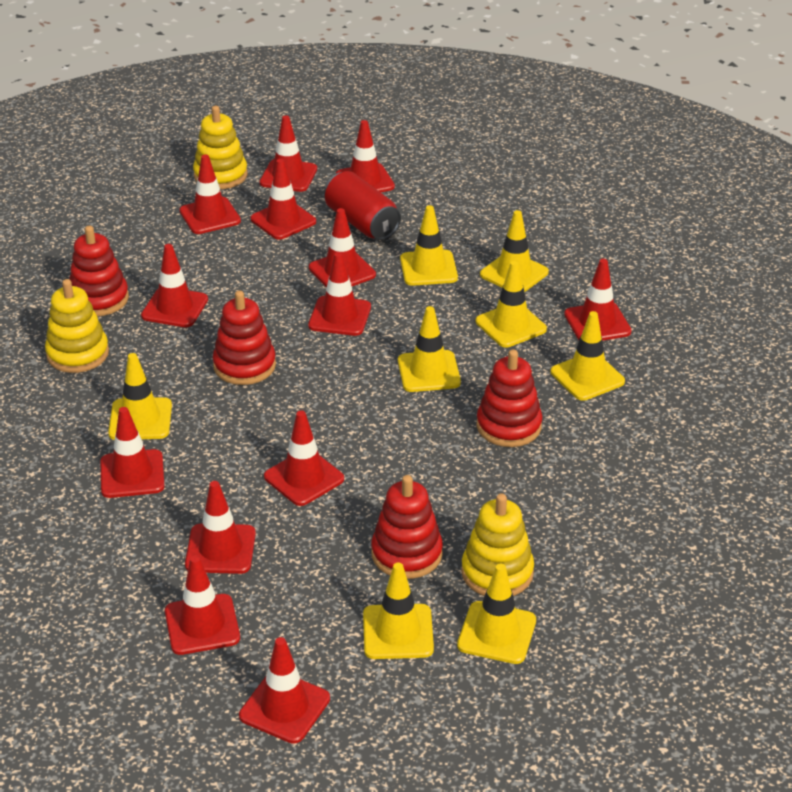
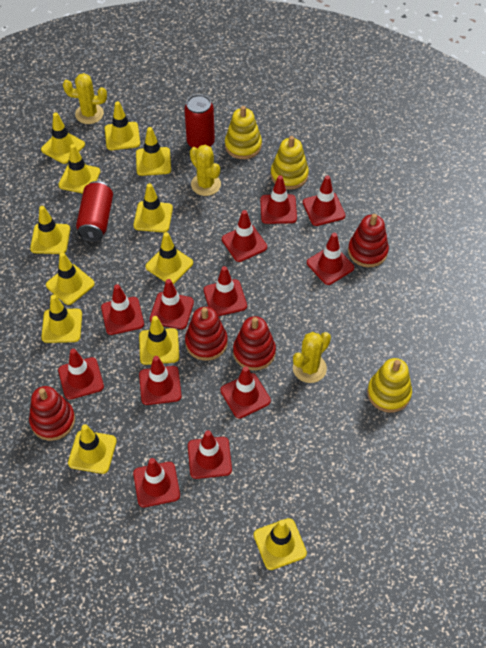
red can: [324,171,401,240] = 1 -> [76,181,113,242] [184,94,215,149] = 2
red traffic cone: [101,407,164,498] [141,244,208,327] [165,555,240,655] [180,154,241,234] [185,481,256,574] [239,637,330,744] [251,159,316,240] [260,115,317,192] [264,410,344,506] [308,252,371,336] [309,208,376,287] [336,120,395,192] [564,259,632,341] = 13 -> [58,349,104,400] [101,284,144,335] [133,458,180,507] [139,356,182,405] [150,279,194,329] [188,430,232,479] [204,266,247,316] [220,366,271,418] [222,210,267,262] [260,175,297,224] [303,175,345,226] [307,233,354,285] = 12
yellow cactus: none = 0 -> [63,73,107,124] [190,145,221,196] [293,332,331,383] = 3
yellow traffic cone: [108,353,172,440] [363,563,434,659] [398,306,461,392] [400,205,458,286] [457,563,536,664] [476,261,547,348] [480,210,549,292] [551,311,625,401] = 8 -> [30,206,70,254] [41,112,85,164] [41,295,82,343] [46,252,95,305] [58,144,101,194] [68,424,117,474] [105,101,140,150] [133,183,173,232] [136,127,171,176] [139,316,179,365] [146,232,193,284] [254,518,307,570] = 12

